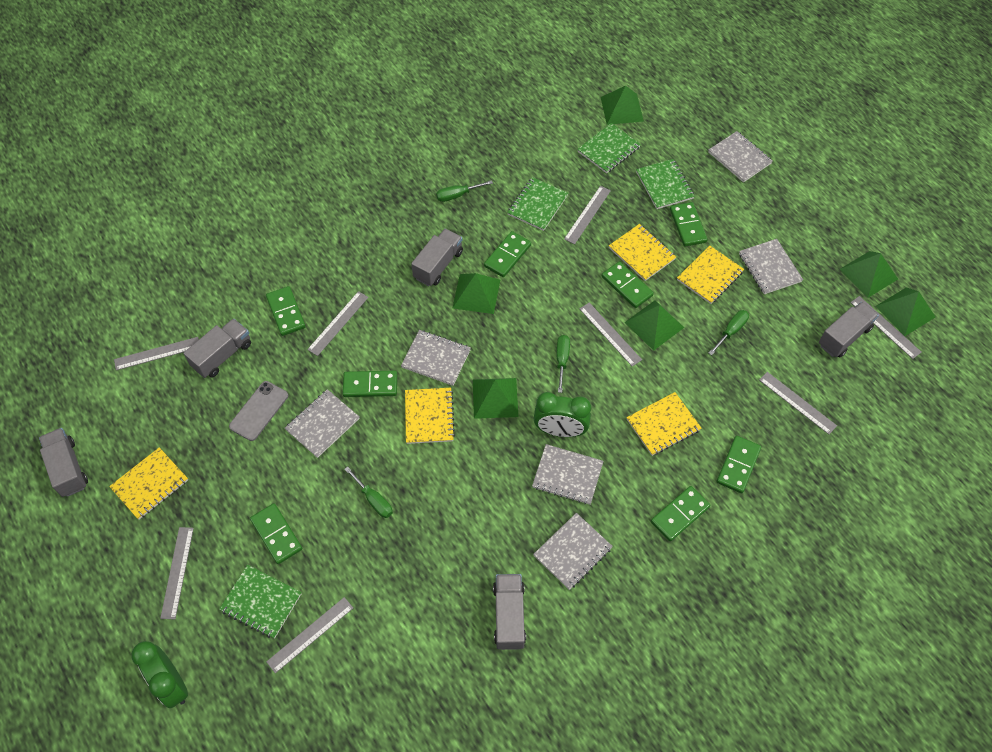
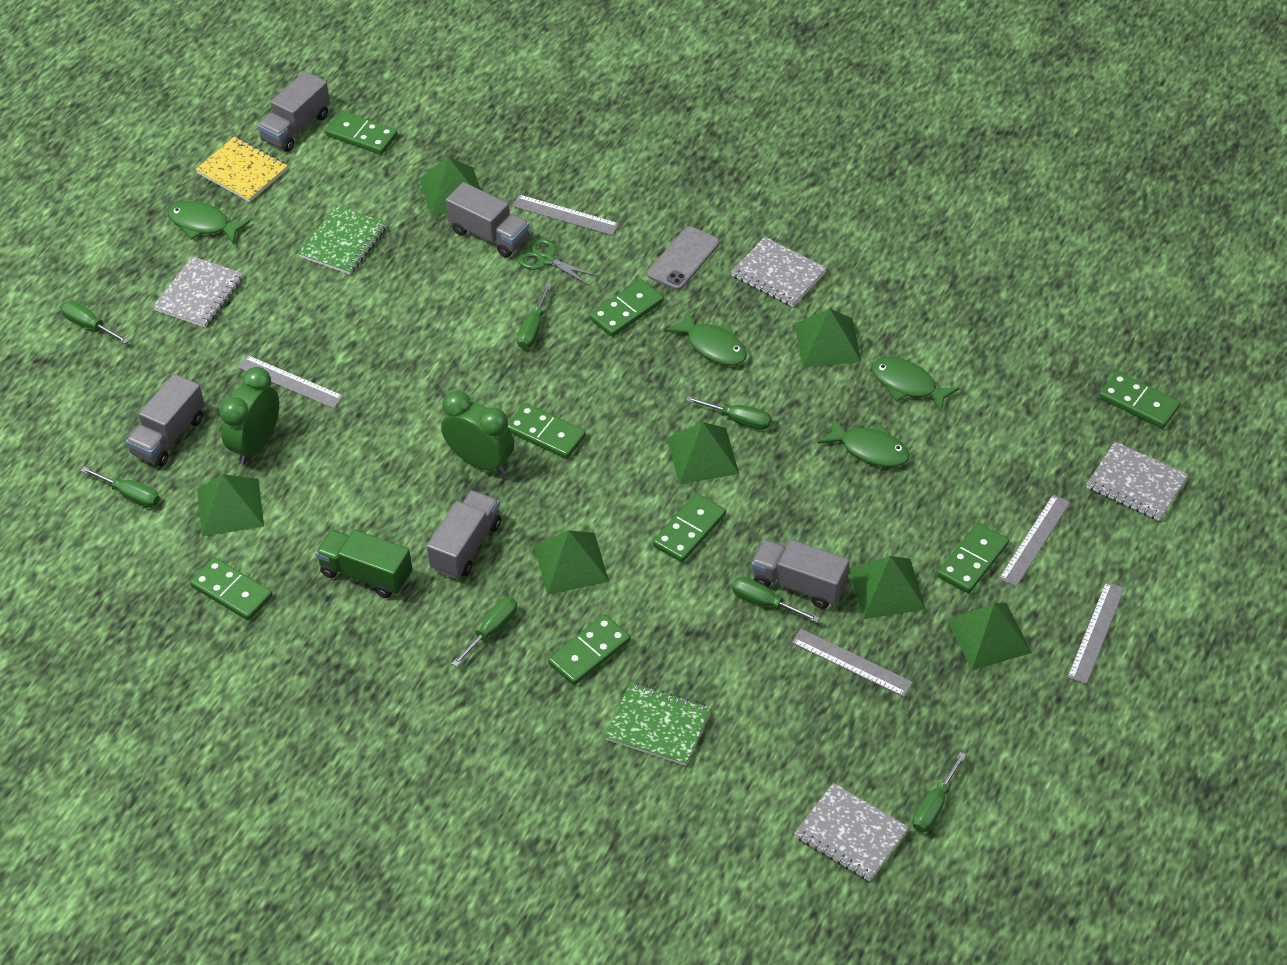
green fish: none = 0 -> [167,201,250,244] [665,310,747,366] [818,417,910,467] [871,357,959,412] = 4
green notebook: [219,565,302,639] [507,177,568,231] [577,123,641,173] [636,159,695,209] = 4 -> [298,205,387,275] [605,682,711,766] = 2
green pyramid: [453,273,500,314] [473,378,518,419] [601,86,644,125] [624,300,684,351] [840,251,898,298] [876,288,936,336] = 6 -> [197,474,264,536] [419,157,481,217] [534,531,609,595] [667,422,739,484] [795,308,861,367] [849,556,926,619] [947,603,1032,670] = 7
green scissors: none = 0 -> [517,238,599,286] = 1
green screwdriver: [345,466,393,518] [436,180,493,202] [556,335,570,393] [709,310,749,355] = 4 -> [60,301,129,344] [81,467,160,508] [452,597,517,667] [517,283,552,349] [686,396,772,430] [732,577,820,623] [912,752,966,832] = 7
green truck: none = 0 -> [315,529,412,598] = 1
grey notebook: [285,389,360,458] [401,330,471,386] [532,444,603,505] [533,513,613,590] [708,131,773,182] [739,239,803,294] = 6 -> [153,256,243,328] [731,237,827,307] [794,783,909,881] [1086,441,1188,521] = 4
grey ruler: [114,337,199,370] [160,527,194,619] [266,597,353,673] [307,291,369,356] [564,186,611,244] [580,302,642,366] [759,372,837,434] [851,296,921,359] = 8 -> [237,355,344,409] [512,195,619,235] [791,629,913,697] [999,495,1070,587] [1067,582,1125,684] = 5
yellow notebook: [109,447,188,519] [405,388,455,444] [609,224,676,281] [626,392,702,456] [677,246,744,304] = 5 -> [195,137,288,202] = 1

